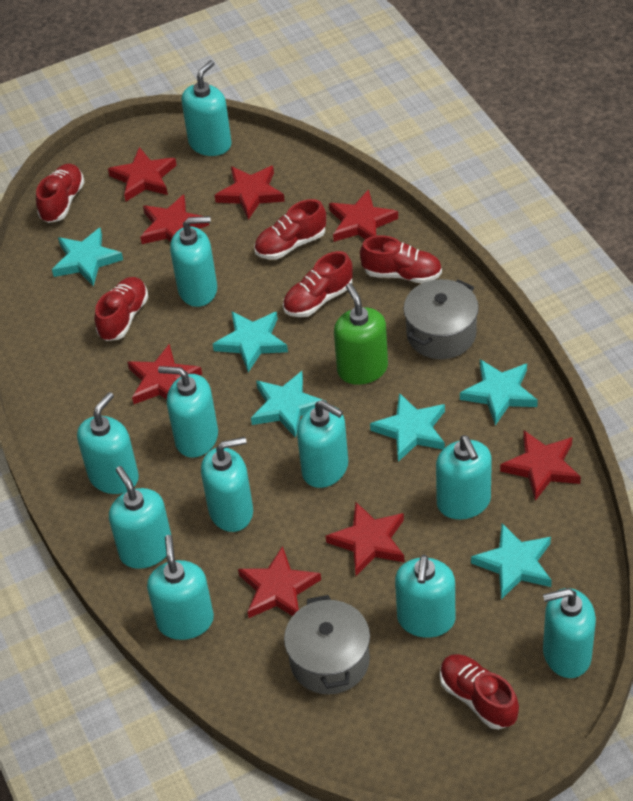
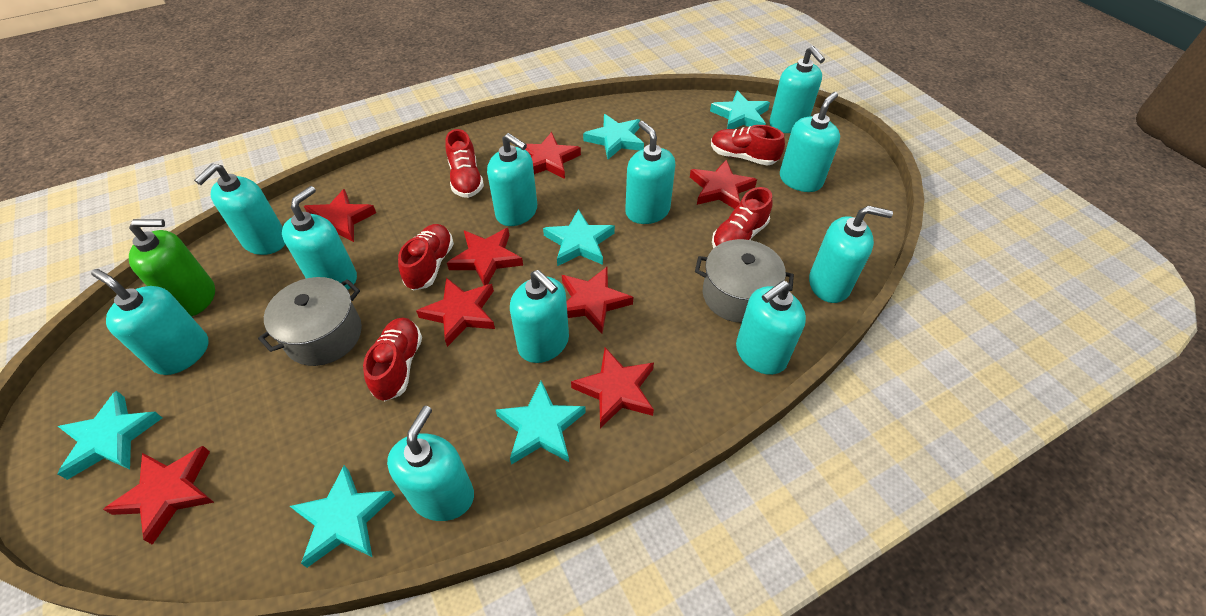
red shoe: [36,164,85,223] [95,277,148,341] [254,199,326,260] [283,251,353,317] [360,235,442,283] [440,654,519,729] = 6 -> [363,317,422,401] [398,224,454,290] [446,129,484,198] [711,125,785,166] [712,187,773,248] = 5

